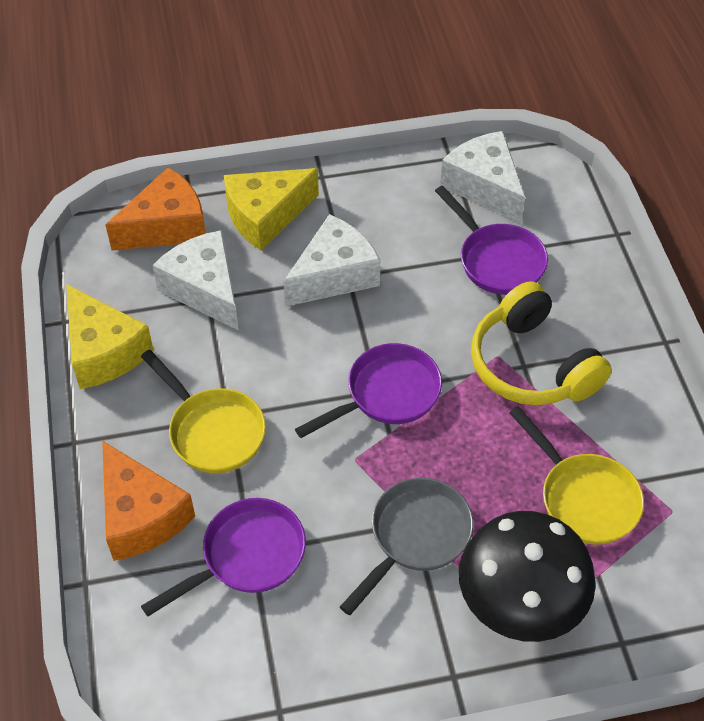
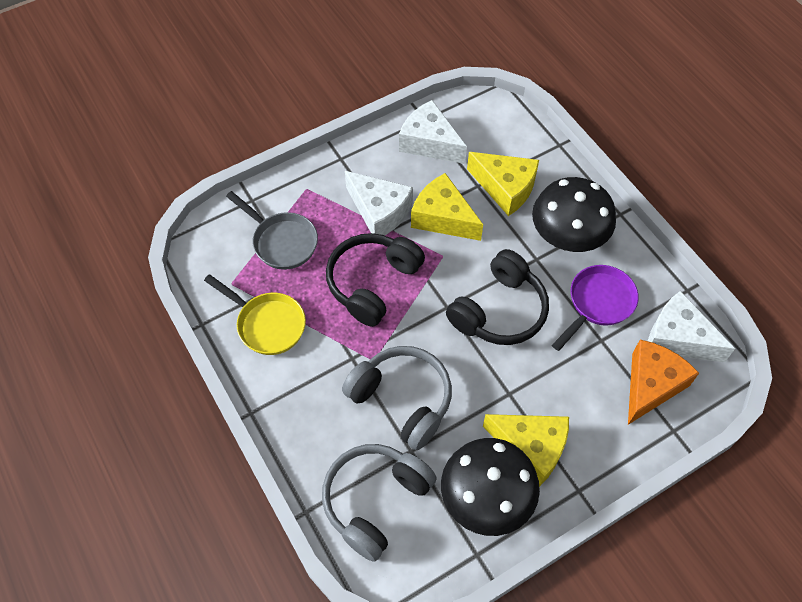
black headphones: none = 0 -> [326,233,425,327] [446,249,549,345] = 2
black mushroom: [459,511,596,642] = 1 -> [441,438,540,536] [532,177,616,252] = 2
grey headphones: none = 0 -> [322,444,437,562] [342,346,452,450] = 2
orange cheese: [102,441,195,561] [105,167,206,250] = 2 -> [628,340,699,425] = 1
purple pan: [141,498,306,616] [295,343,442,438] [435,186,548,295] = 3 -> [552,265,639,351] = 1
yellow cheese: [66,284,154,389] [224,168,319,251] = 2 -> [411,173,483,241] [467,152,539,216] [483,414,569,486] = 3
yellow headphones: [471,281,612,405] = 1 -> none = 0
yellow pan: [141,350,266,473] [509,406,644,545] = 2 -> [204,274,306,355] = 1

